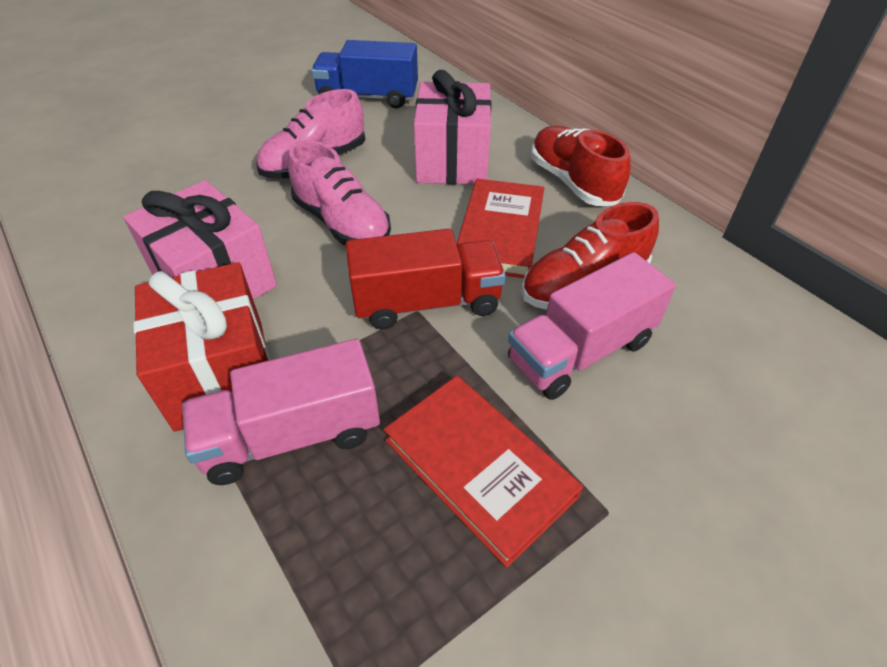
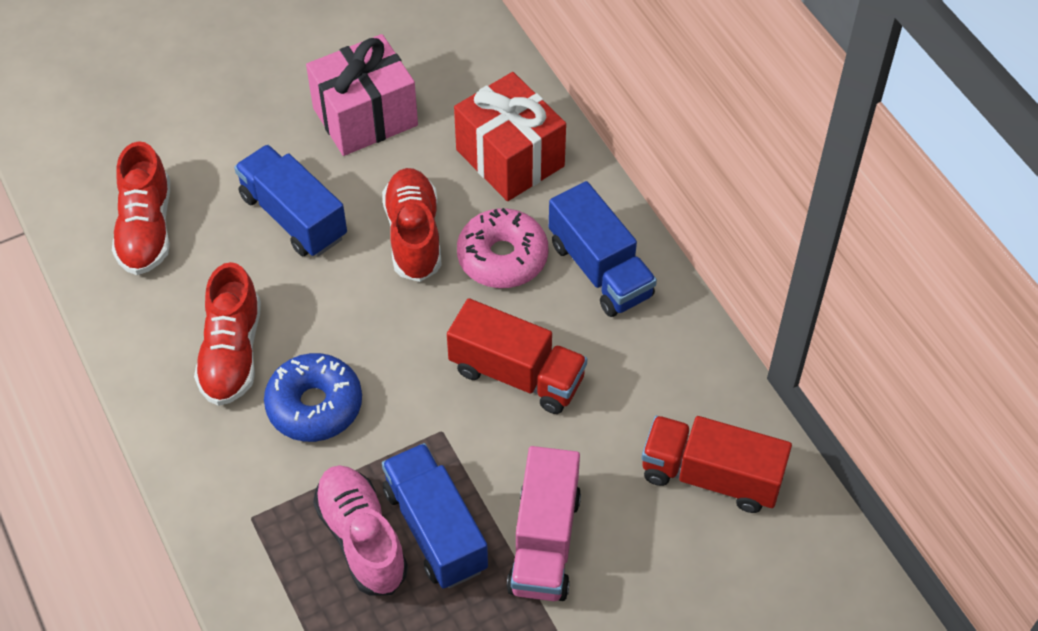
blue donut: none = 0 -> [264,353,362,442] = 1
blue truck: [311,40,418,108] = 1 -> [234,145,347,257] [382,443,488,589] [549,181,657,317] = 3
pink donut: none = 0 -> [457,208,548,288] = 1
pink gift: [123,180,277,300] [414,70,492,184] = 2 -> [306,34,418,156] = 1
pink shoe: [256,89,365,179] [288,140,391,245] = 2 -> [313,465,408,595] = 1
pink truck: [182,339,380,485] [508,252,676,400] = 2 -> [507,446,581,601] = 1
red book: [384,376,583,568] [457,179,544,278] = 2 -> none = 0
red shoe: [521,202,659,310] [531,126,631,206] = 2 -> [112,141,170,275] [194,262,261,406] [382,168,442,282] = 3
red truck: [346,229,506,329] = 1 -> [447,298,587,414] [641,416,792,513] = 2

